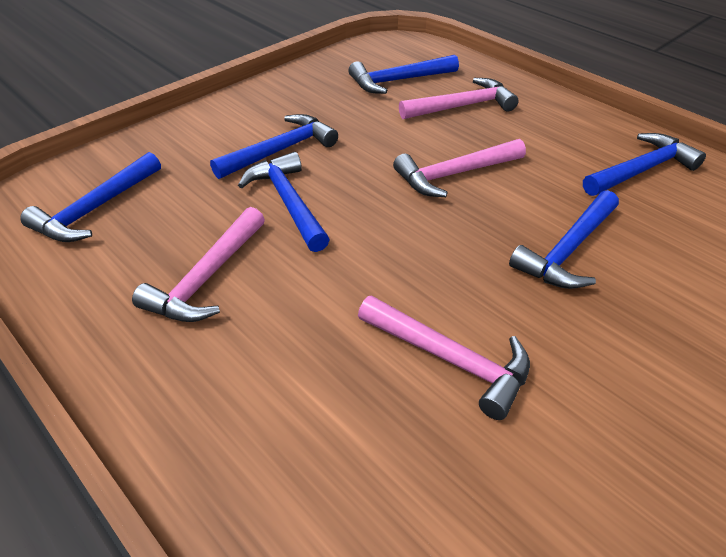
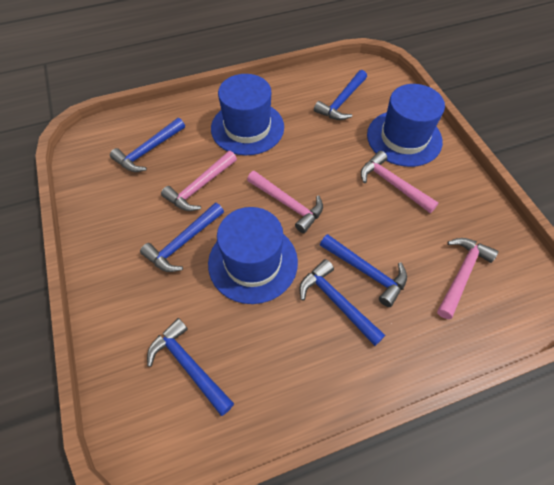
blue hat: none = 0 -> [208,207,298,304] [211,74,284,156] [367,84,445,167] = 3

